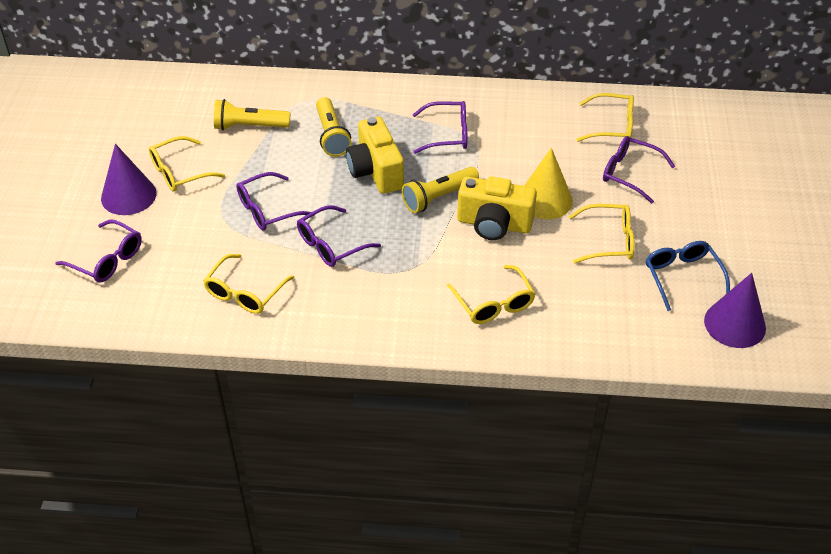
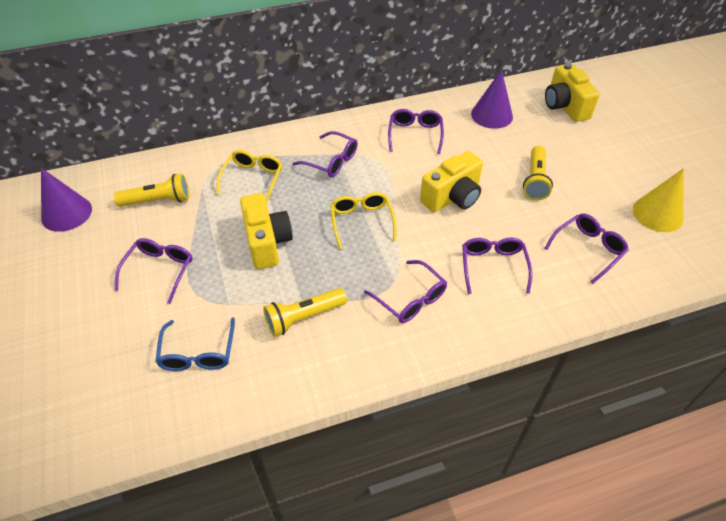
purple glasses: [56,220,142,283] [236,172,314,231] [297,205,381,267] [413,101,467,154] [603,136,675,204] = 5 -> [115,238,192,304] [293,131,358,177] [364,260,447,323] [388,109,444,154] [462,238,532,294] [544,214,629,284] = 6
yellow camera: [346,117,404,194] [457,176,537,240] = 2 -> [240,193,293,269] [420,151,483,212] [545,63,600,122] = 3
yellow glasses: [149,136,225,192] [203,254,294,314] [447,265,535,324] [569,204,635,263] [576,93,634,142] = 5 -> [216,150,283,203] [330,192,397,249] = 2

